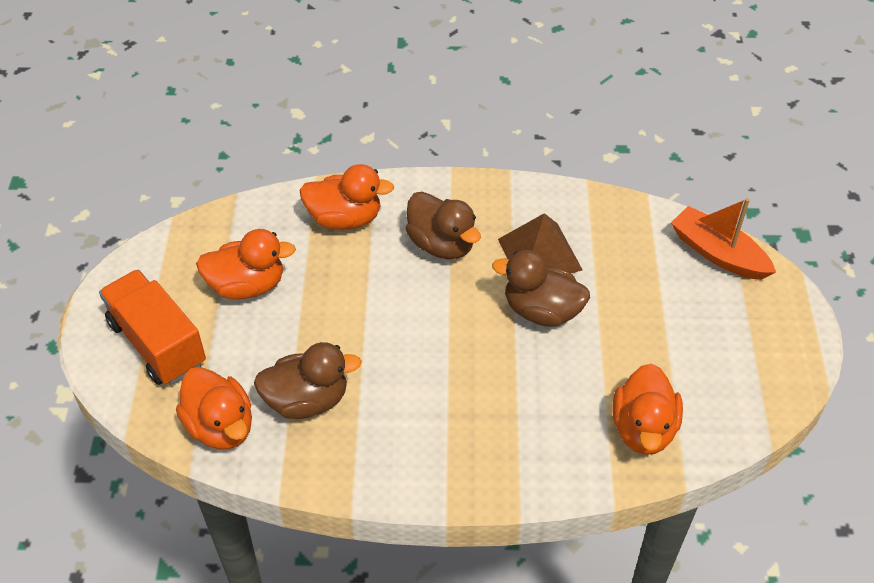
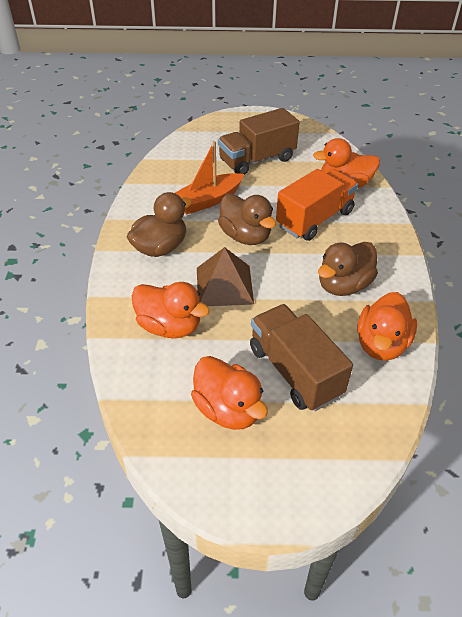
brown truck: none = 0 -> [218,108,300,175] [250,304,353,411] = 2

